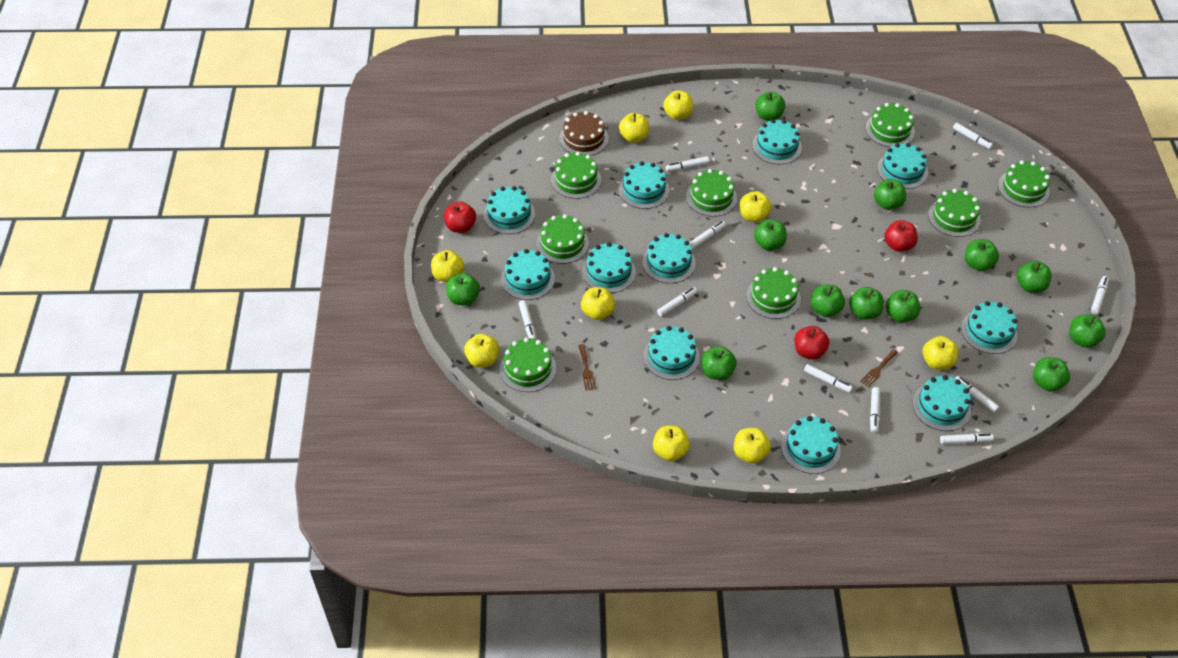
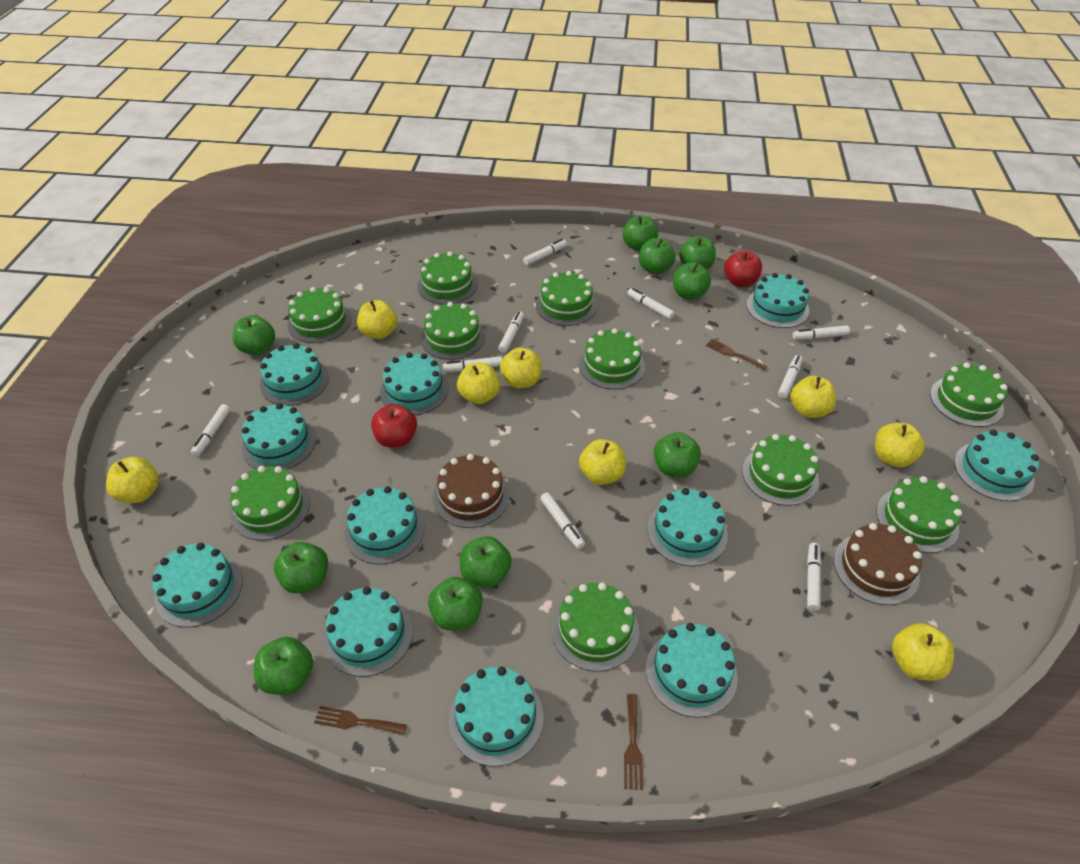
brown cake: [559,111,609,156] = 1 -> [433,454,510,528] [834,523,922,605] = 2
brown fork: [578,344,596,390] [860,349,898,387] = 2 -> [314,706,407,735] [624,694,643,790] [706,339,767,371] = 3
green apple: [446,273,480,305] [701,346,737,380] [754,219,787,251] [755,91,786,121] [810,284,845,317] [849,287,884,320] [874,179,906,210] [886,290,920,323] [965,239,999,271] [1017,261,1052,293] [1033,357,1070,392] [1069,314,1106,348] = 12 -> [233,315,275,355] [254,637,313,695] [274,542,328,594] [428,577,483,631] [460,536,512,588] [623,216,658,251] [639,238,675,274] [653,432,701,477] [673,262,711,300] [679,236,716,270] = 10
green cake: [500,337,556,392] [536,214,589,264] [551,152,601,199] [686,169,737,217] [746,267,801,319] [866,103,915,147] [928,189,980,237] [998,160,1050,207] = 8 -> [230,466,310,541] [287,287,351,343] [418,252,477,305] [421,302,485,360] [536,271,597,326] [552,583,639,671] [579,328,645,389] [742,434,819,506] [876,476,962,553] [930,363,1008,427] = 10
red apple: [444,201,476,233] [794,326,830,360] [884,220,918,252] = 3 -> [371,404,417,448] [724,250,762,287] = 2
white marker: [519,300,536,339] [657,287,697,316] [666,156,709,172] [689,221,726,249] [804,364,853,393] [870,387,880,433] [940,433,994,444] [953,123,993,149] [955,376,999,413] [1091,276,1109,314] = 10 -> [191,404,230,456] [443,356,502,372] [498,311,524,353] [523,239,567,265] [540,493,585,549] [627,288,675,319] [778,355,803,399] [792,325,850,340] [807,543,821,611] = 9
yellow apple: [431,250,464,282] [464,334,499,368] [581,287,615,320] [619,113,649,143] [653,426,690,461] [663,90,693,120] [734,428,771,463] [740,191,772,222] [923,336,959,370] = 9 -> [106,457,159,503] [357,300,398,339] [457,363,500,404] [500,347,542,389] [579,439,626,485] [790,376,836,418] [875,423,925,468] [892,623,954,681] = 8

